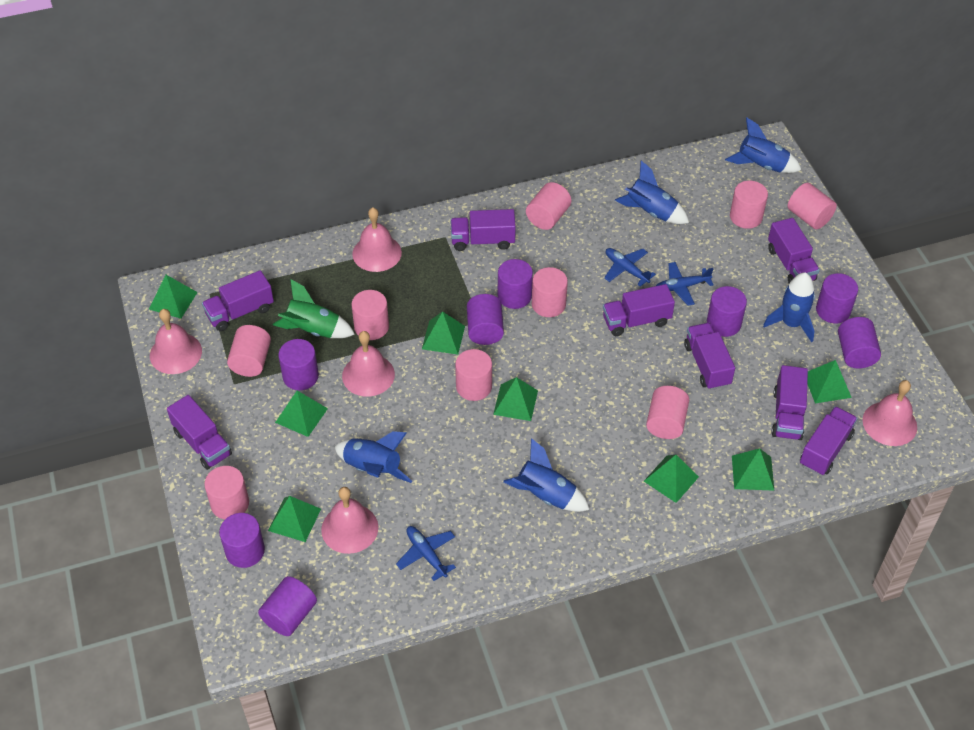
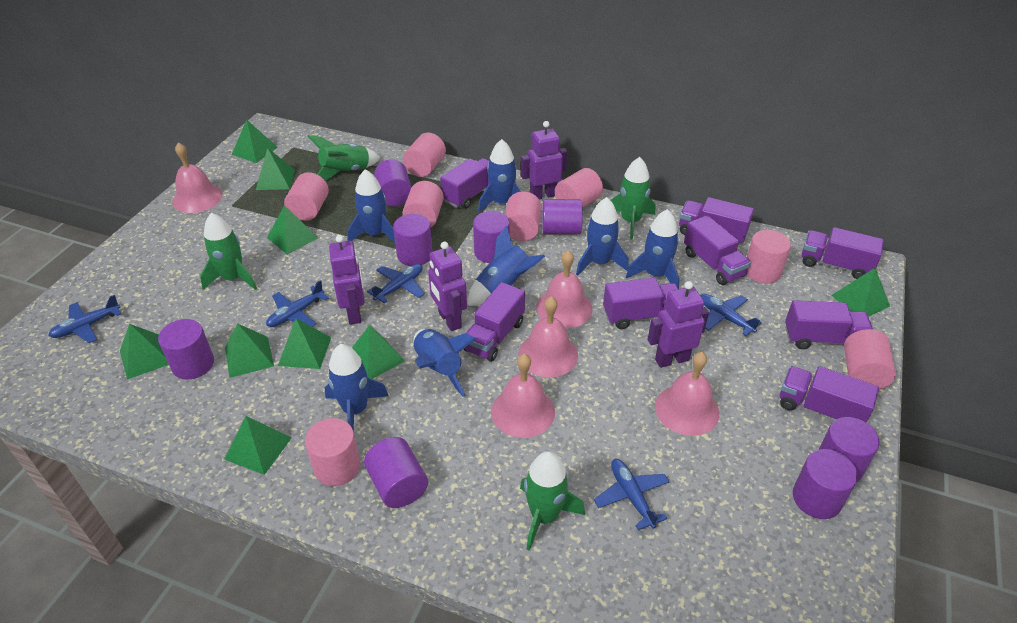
blue plane: [396,526,456,581] [604,248,656,287] [656,262,714,306] = 3 -> [48,295,121,343] [266,280,329,327] [367,264,425,304] [594,459,670,530] [700,294,762,336] = 5
blue rocket: [335,431,412,483] [503,438,590,512] [615,161,689,224] [725,117,802,173] [763,273,815,342] = 5 -> [325,344,389,432] [347,169,395,242] [414,329,476,397] [467,226,545,306] [478,139,521,212] [576,197,629,276] [626,209,680,289] = 7
green pyramid: [149,275,198,319] [268,496,321,542] [275,391,328,437] [422,311,465,355] [493,377,538,421] [644,455,699,503] [732,448,774,491] [807,360,852,403] = 8 -> [120,324,169,379] [224,416,291,475] [225,323,274,378] [232,119,278,163] [256,148,295,190] [267,205,318,255] [278,318,331,369] [352,325,405,379] [831,268,890,317] = 9
green rocket: [273,279,355,338] = 1 -> [200,213,257,290] [307,135,380,181] [520,451,585,551] [610,157,655,240] = 4
pink cylinder: [204,466,249,519] [227,325,271,377] [351,290,389,340] [455,349,492,401] [526,182,571,230] [532,267,568,317] [646,386,689,439] [730,181,768,229] [788,183,837,229] = 9 -> [284,172,329,221] [305,418,360,486] [403,133,446,177] [403,181,444,227] [505,191,541,242] [555,168,603,208] [746,230,791,284] [844,329,896,390] = 8
purple robot: none = 0 -> [329,235,365,325] [428,242,467,331] [521,121,567,199] [648,281,709,368] = 4

